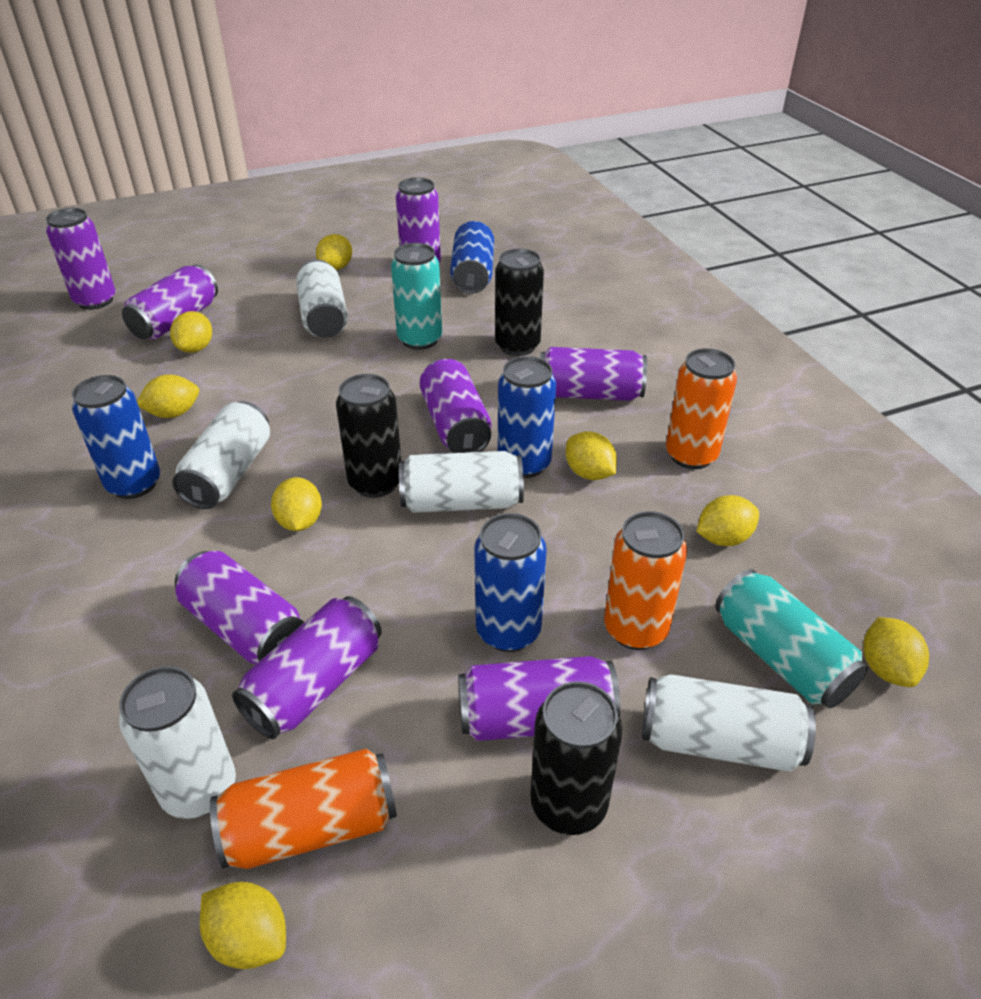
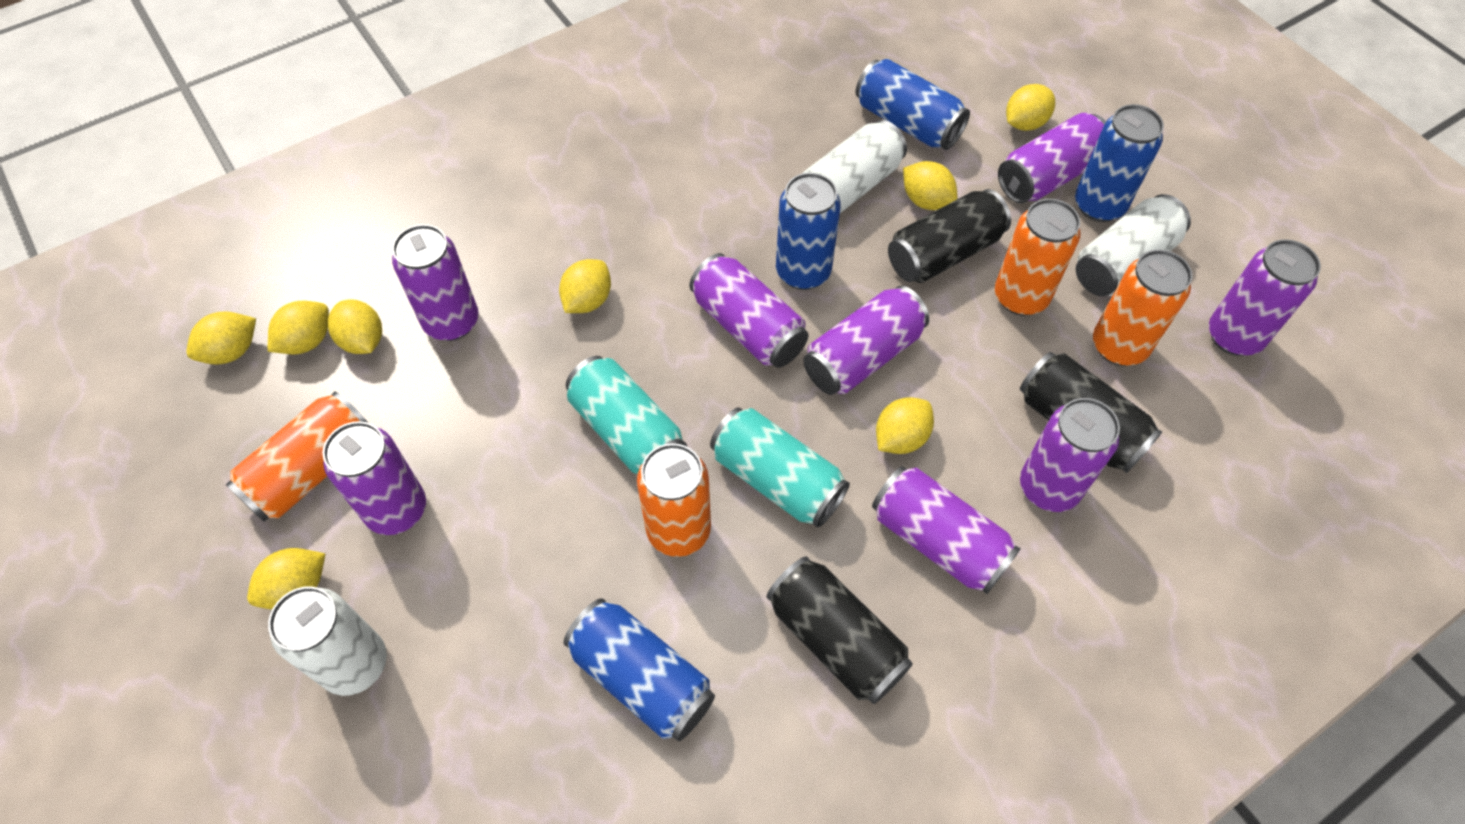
orange can: [210,749,397,869] [604,511,687,650] [666,348,737,469] = 3 -> [226,391,368,522] [637,443,711,557] [995,199,1080,316] [1093,249,1193,366] = 4
white can: [119,666,236,819] [172,401,270,509] [296,259,348,338] [399,451,524,513] [642,674,816,772] = 5 -> [268,586,387,696] [803,120,907,213] [1076,194,1191,296] = 3

